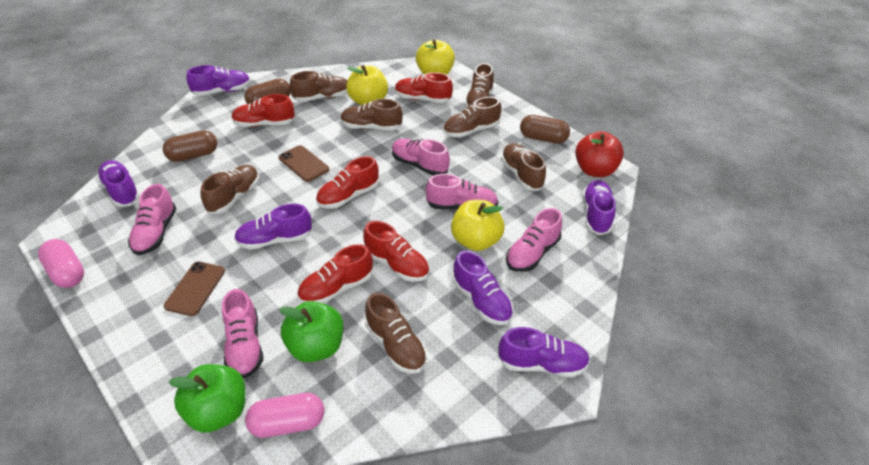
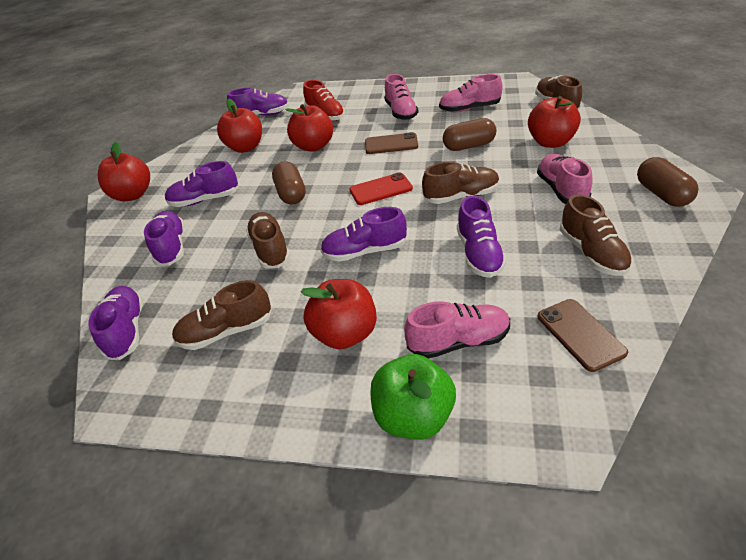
brown shoe: [201,165,259,214] [290,71,347,102] [341,99,403,130] [365,293,427,374] [443,97,501,138] [465,63,494,108] [501,143,546,191] = 7 -> [172,280,272,350] [246,212,290,269] [422,162,500,204] [535,75,582,110] [560,194,632,276] = 5
green apple: [169,364,245,433] [279,301,343,362] = 2 -> [370,354,456,439] = 1
pink capsule: [38,239,84,288] [245,393,324,438] = 2 -> none = 0
pink shoe: [128,184,176,255] [222,289,263,379] [392,139,450,176] [426,174,498,209] [506,208,562,272] = 5 -> [384,74,418,120] [404,301,510,358] [439,74,502,112] [537,154,593,204] = 4
red apple: [575,131,624,177] = 1 -> [98,142,150,201] [217,99,262,153] [285,104,333,152] [301,279,377,349] [528,96,581,148] = 5
red phone: none = 0 -> [349,172,413,205] = 1
red shoe: [231,94,295,127] [297,244,373,304] [316,156,379,209] [363,221,429,282] [395,72,453,103] = 5 -> [303,80,345,121] = 1
yellow apple: [346,65,388,105] [416,40,455,75] [451,200,505,251] = 3 -> none = 0

